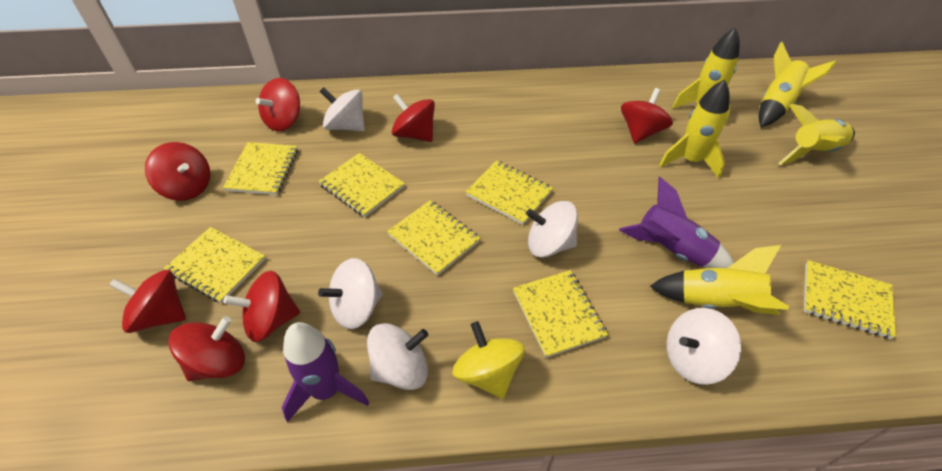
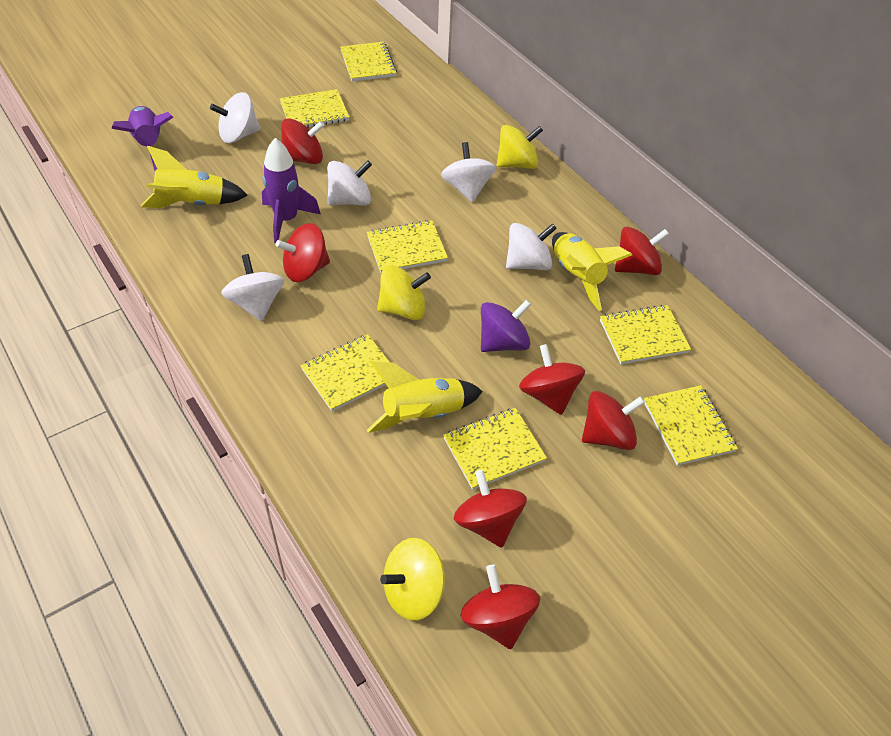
purple spinning top: none = 0 -> [481,300,532,352] = 1
yellow rocket: [650,245,789,315] [659,80,730,178] [672,27,740,126] [759,42,837,127] [779,104,855,165] = 5 -> [141,146,248,208] [367,361,483,433] [552,232,632,311] = 3
yellow spinning top: [452,321,525,399] = 1 -> [377,265,431,320] [380,538,445,621] [497,125,543,169] = 3

